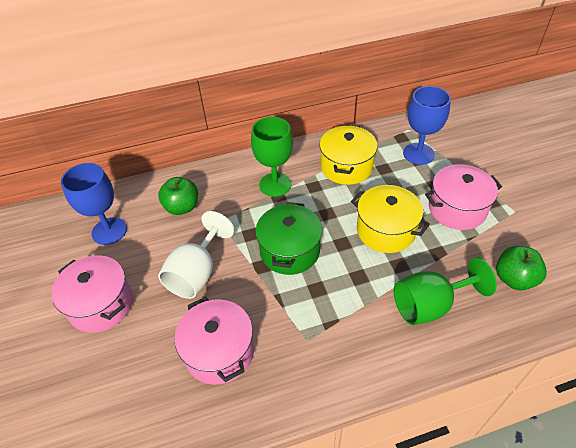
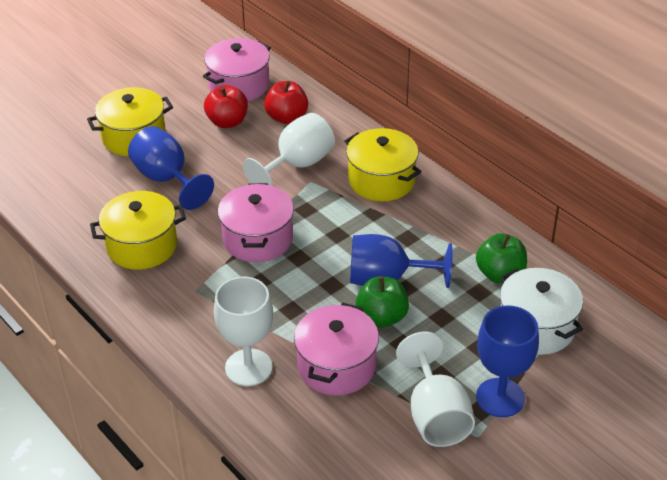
blue goblet: [61,163,127,245] [403,86,451,165] = 2 -> [128,126,214,210] [350,234,453,288] [476,305,539,417] = 3
green goblet: [251,117,293,197] [394,257,497,325] = 2 -> none = 0
green pot: [255,202,322,275] = 1 -> none = 0
red apple: none = 0 -> [204,85,248,128] [264,81,308,124] = 2
white goblet: [158,211,234,299] = 1 -> [214,277,273,386] [243,113,335,186] [396,332,475,447] = 3
white pot: none = 0 -> [500,268,583,355] = 1
yellow pot: [320,125,377,185] [351,185,430,253] = 2 -> [87,87,173,156] [90,191,186,270] [344,128,422,201] = 3

